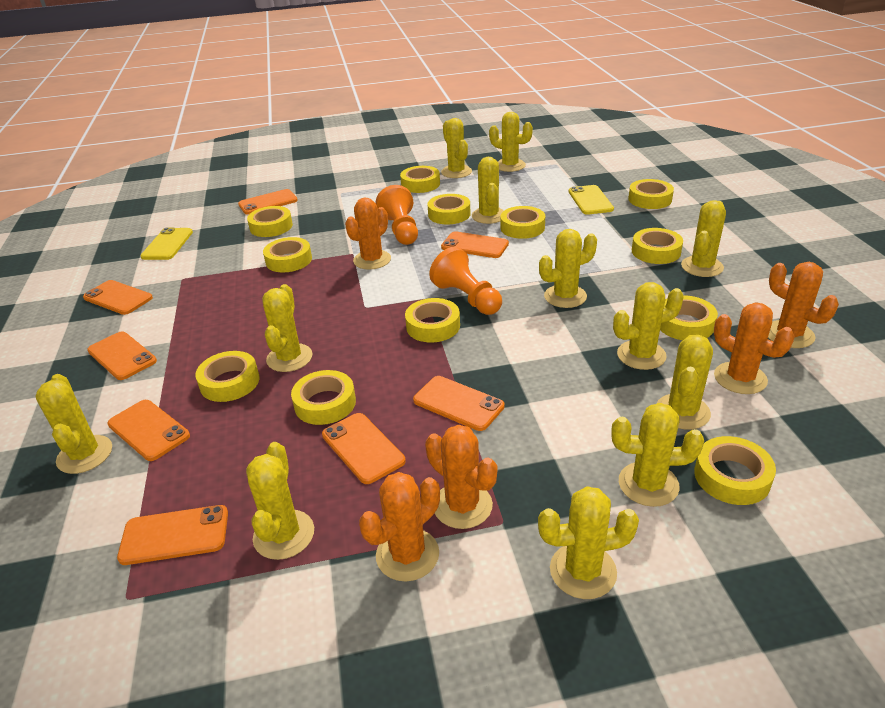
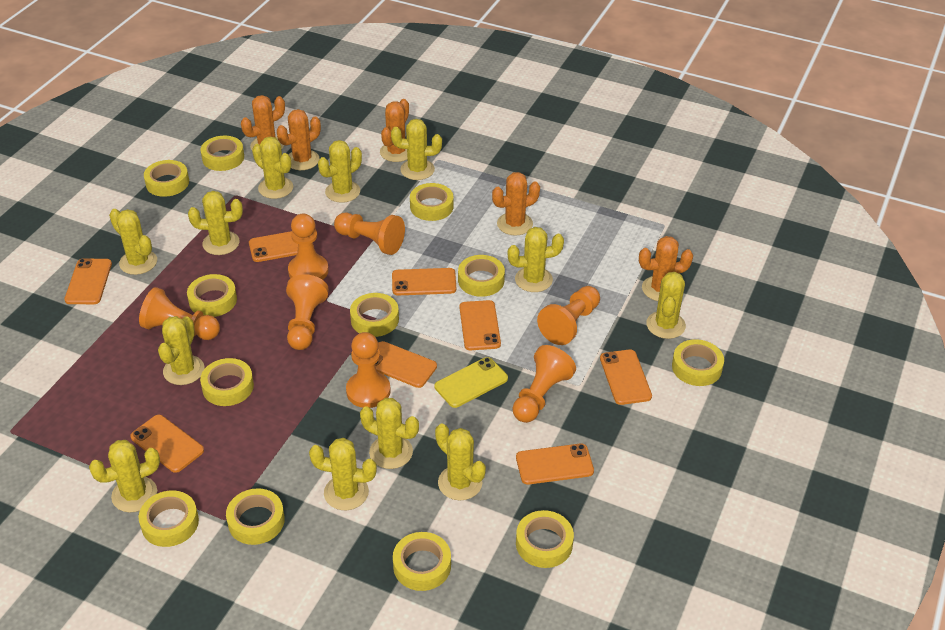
orange pawn: [376,185,418,245] [429,247,502,315] = 2 -> [139,287,220,340] [286,274,329,350] [288,214,329,280] [334,213,405,255] [346,332,391,408] [512,345,576,423] [537,286,600,345] = 7
yellow phone: [140,227,193,260] [569,185,614,215] = 2 -> [435,357,508,408] = 1

